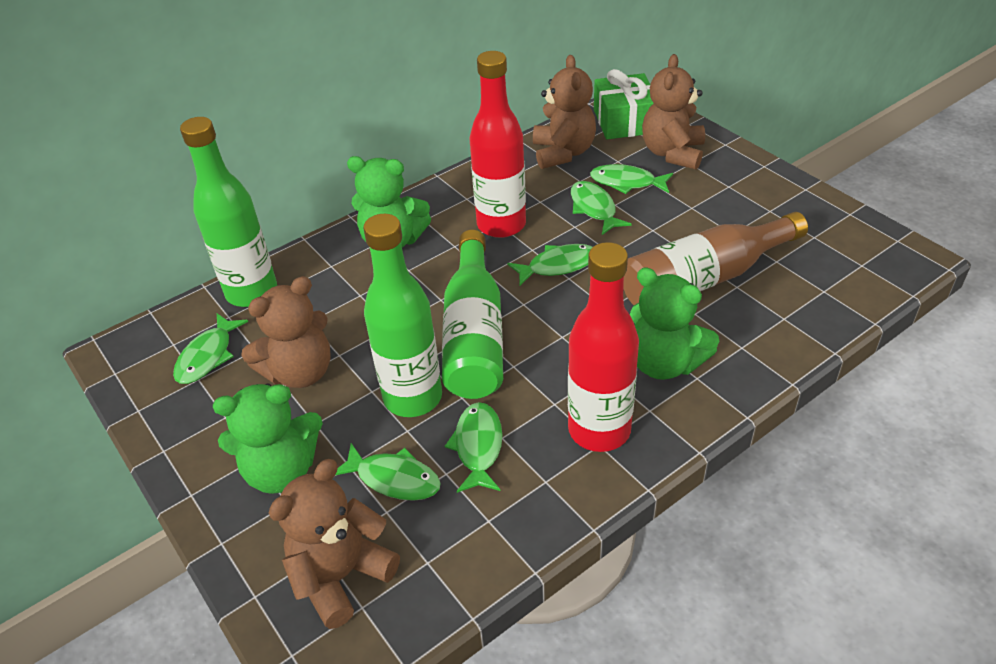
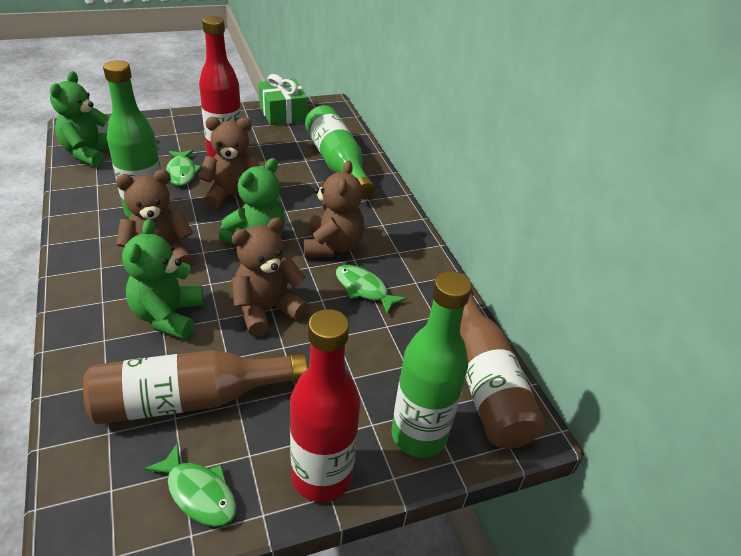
brown bottle: [623,212,808,305] = 1 -> [83,350,308,424] [460,288,545,449] = 2
green fish: [173,314,248,384] [336,443,441,501] [445,402,502,493] [507,244,593,286] [571,181,632,235] [590,164,673,194] = 6 -> [144,442,236,527] [166,150,202,186] [336,265,407,314] = 3

